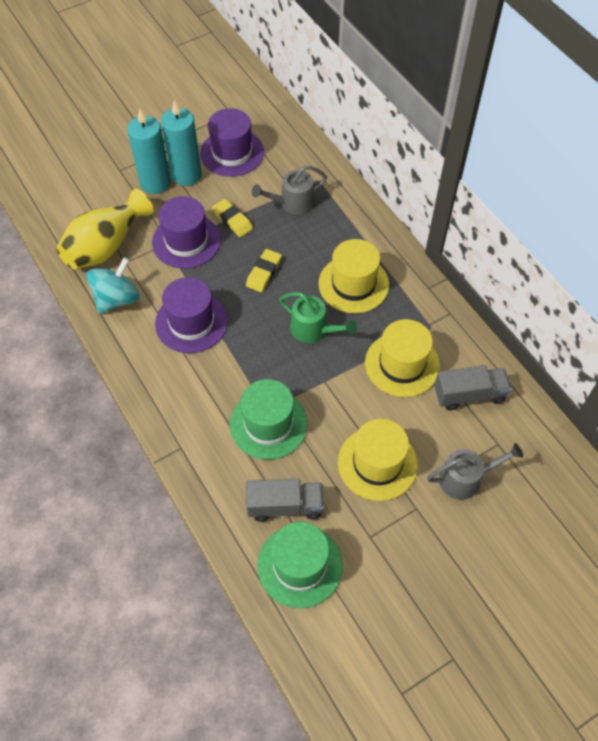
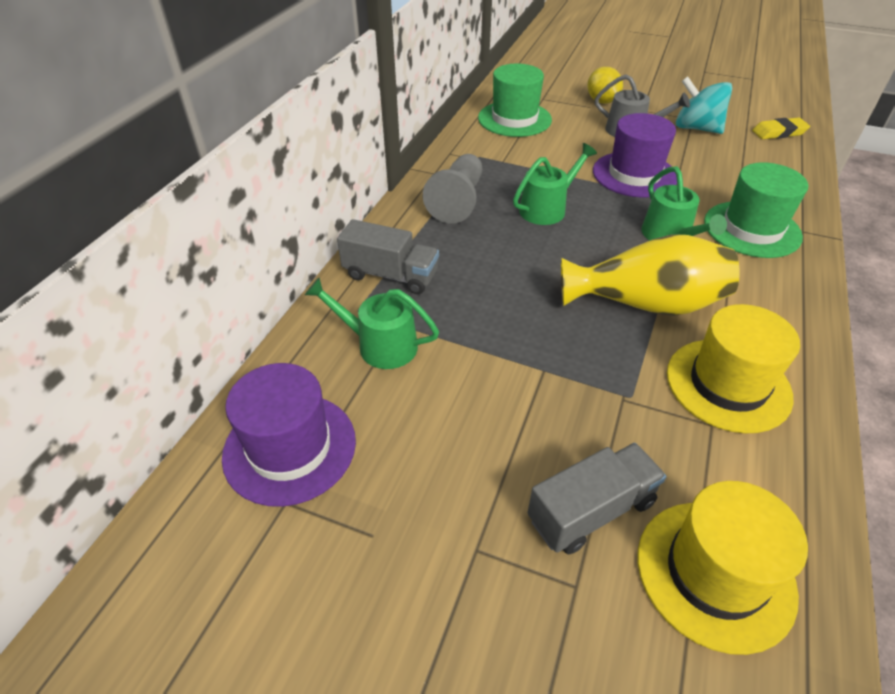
green watering can: [279,292,357,343] = 1 -> [305,278,439,369] [513,143,597,225] [641,167,727,240] = 3
grey pawn: none = 0 -> [423,154,482,224] = 1
grey watering can: [252,165,327,215] [427,443,523,500] = 2 -> [595,74,690,137] = 1
purple hat: [152,196,221,269] [155,277,228,353] [200,108,264,177] = 3 -> [222,363,356,507] [593,113,677,198] = 2
turquoise candle: [127,109,171,194] [161,100,202,186] = 2 -> none = 0
yellow eraser: [212,199,253,237] [246,249,282,292] = 2 -> [752,117,810,139] = 1
yellow hat: [319,239,389,313] [338,419,418,501] [365,319,440,397] = 3 -> [637,481,808,655] [667,304,800,433] = 2
yellow lemon: none = 0 -> [587,67,623,104] = 1

